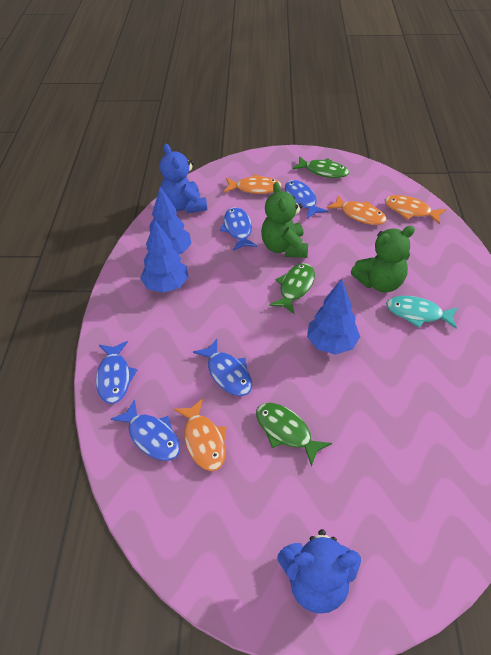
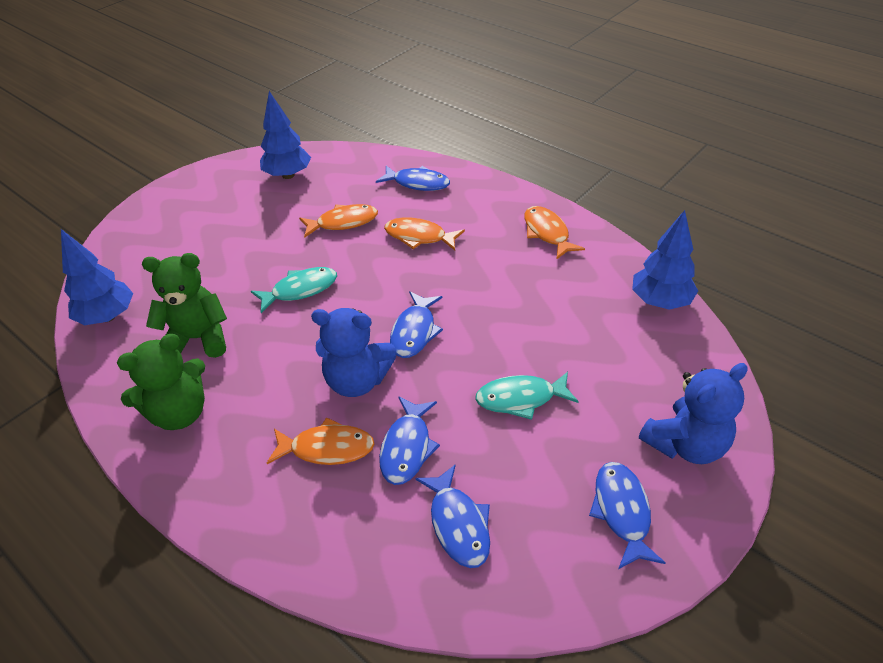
green fish: [256,403,332,467] [269,263,315,314] [292,156,349,178] = 3 -> none = 0
turquoise fish: [386,296,458,328] = 1 -> [251,267,337,313] [475,372,579,420] = 2

